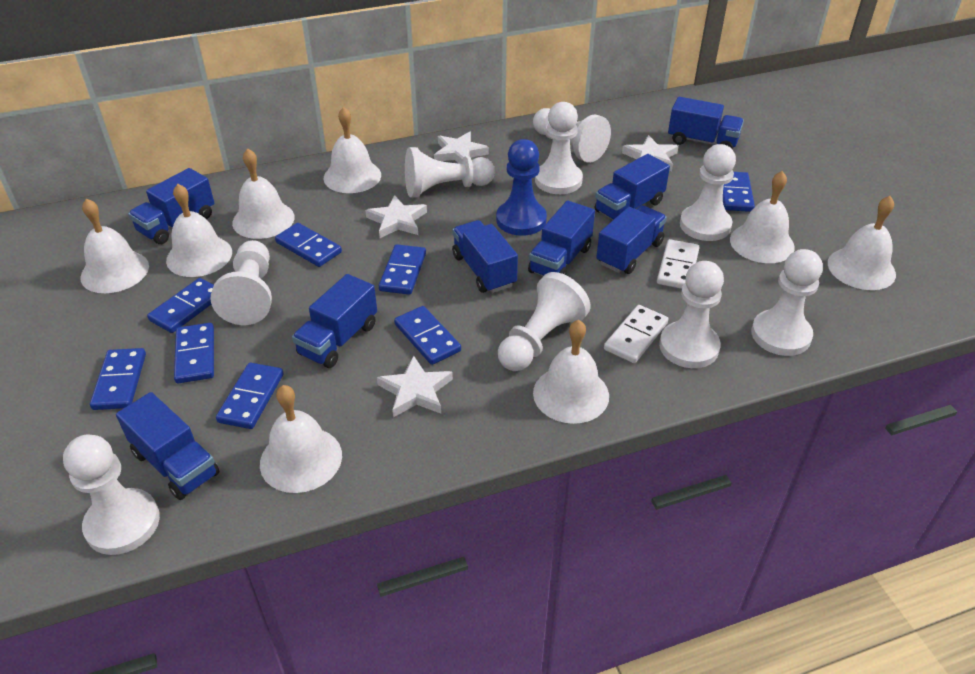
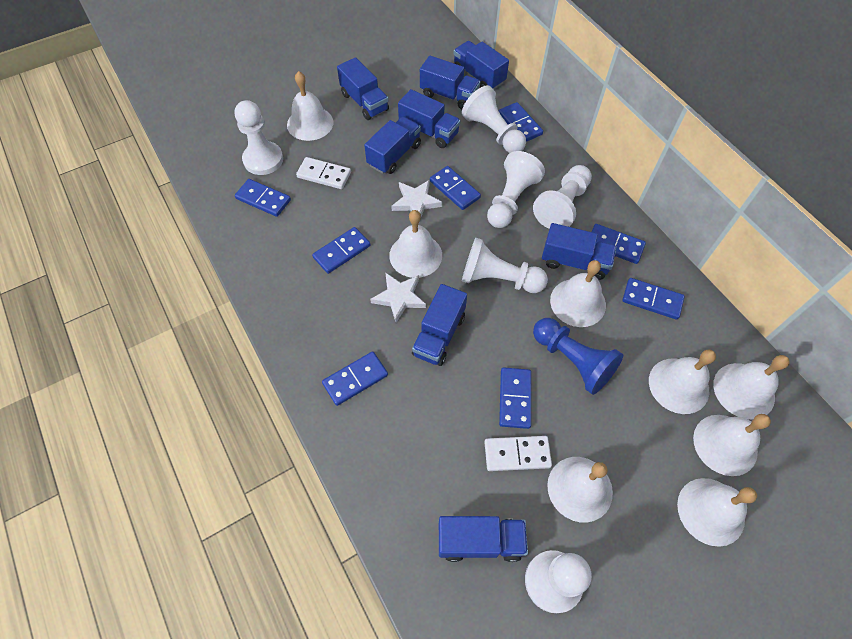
white pawn: [63,434,160,555] [211,240,272,325] [405,147,495,198] [498,272,591,371] [533,108,611,163] [535,102,583,194] [659,261,724,368] [680,144,736,241] [751,249,823,356] = 9 -> [235,100,283,175] [462,85,526,153] [462,238,548,293] [487,151,545,228] [525,550,592,613] [533,165,592,229] = 6
white star: [365,195,427,238] [377,355,453,418] [434,131,489,164] [622,135,679,171] = 4 -> [370,272,426,323] [391,180,442,216] = 2

